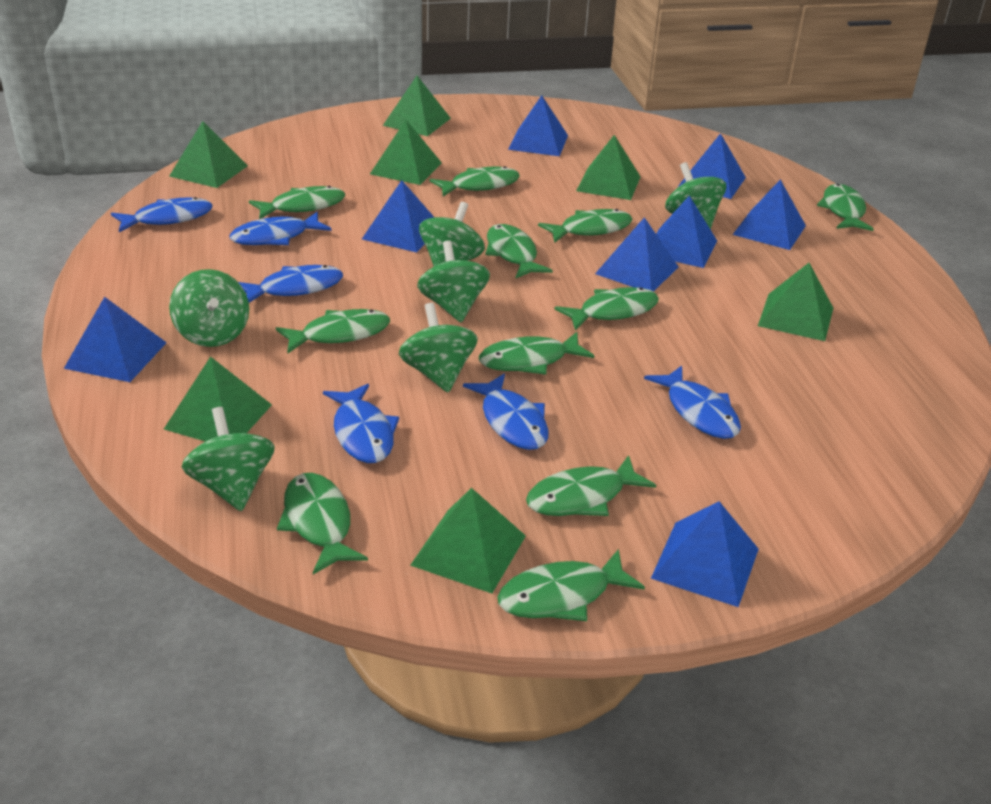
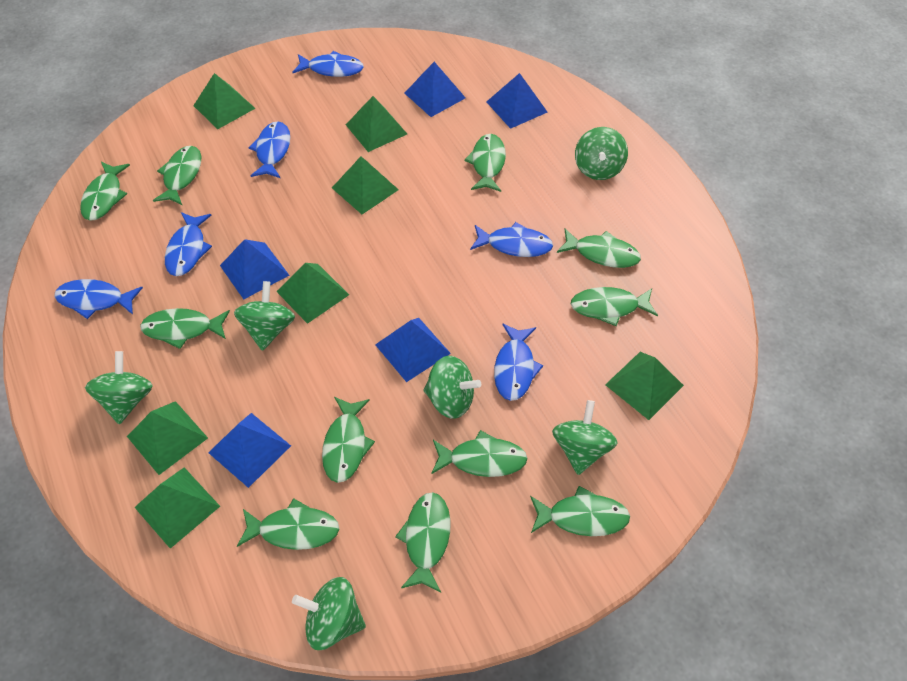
blue pyramid: [64,297,167,382] [362,180,434,252] [508,95,568,156] [595,217,678,292] [651,501,759,607] [656,195,717,268] [678,133,746,199] [733,179,806,250] = 8 -> [208,413,291,488] [220,239,289,299] [375,318,451,382] [405,62,466,117] [486,73,548,129] = 5

